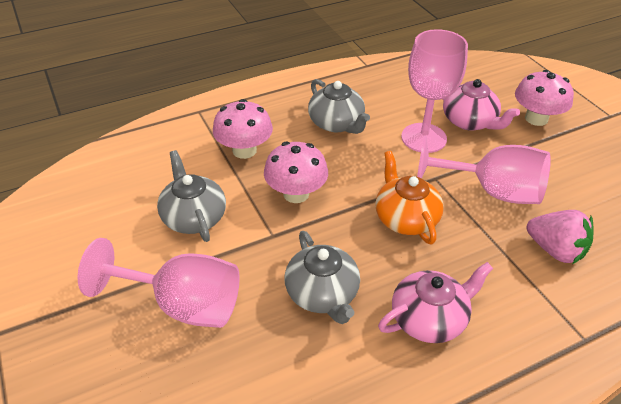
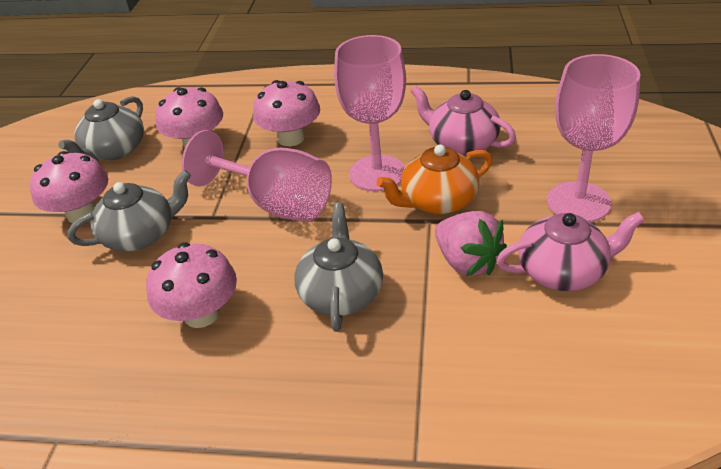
pink mushroom: [213,99,273,159] [264,142,328,203] [515,70,574,126] = 3 -> [30,151,108,224] [146,243,237,328] [155,87,223,149] [253,80,320,146] = 4

